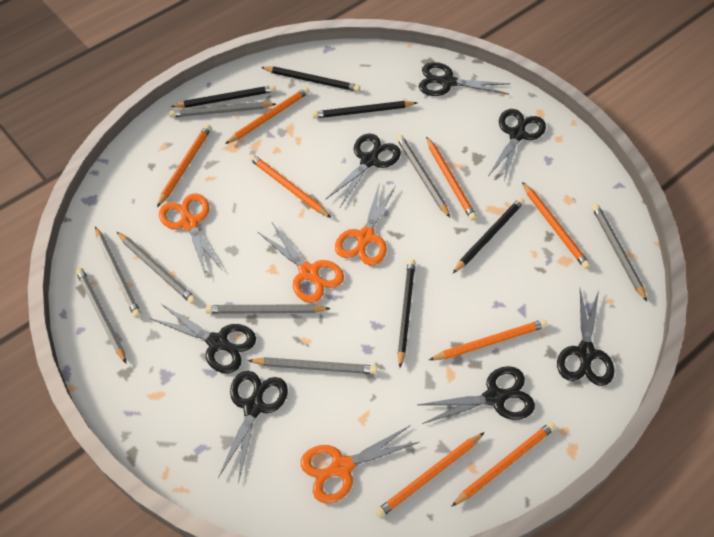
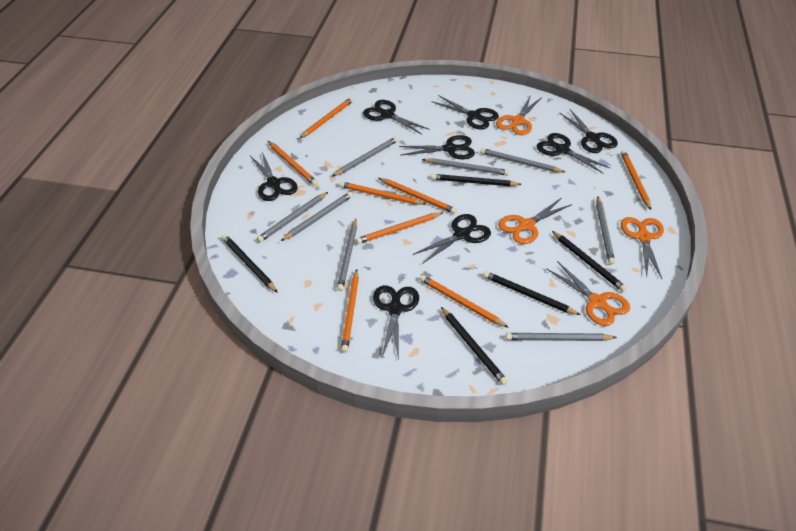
black scissors: [150,303,256,374] [218,371,288,484] [325,134,401,207] [417,366,535,424] [419,62,511,96] [488,109,546,181] [557,289,615,386] = 7 -> [250,152,298,201] [363,100,430,135] [373,285,419,360] [399,135,475,159] [412,214,491,264] [431,95,499,129] [537,133,610,174] [559,109,618,153] = 8

